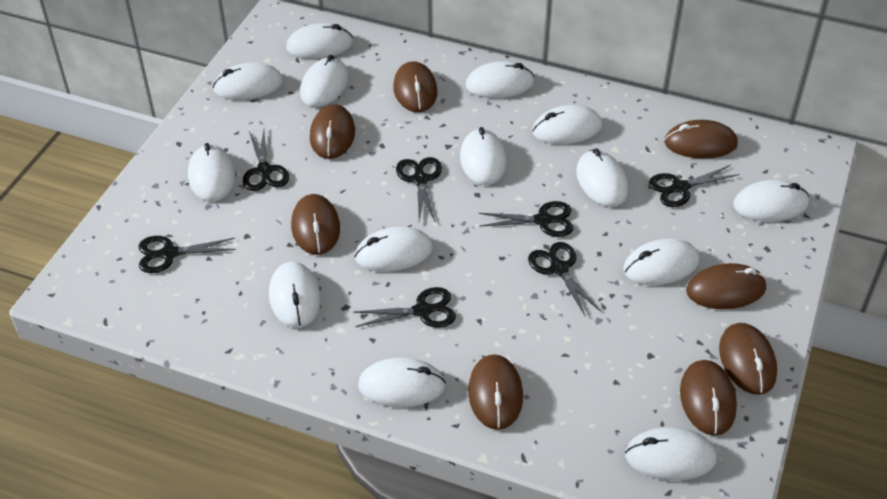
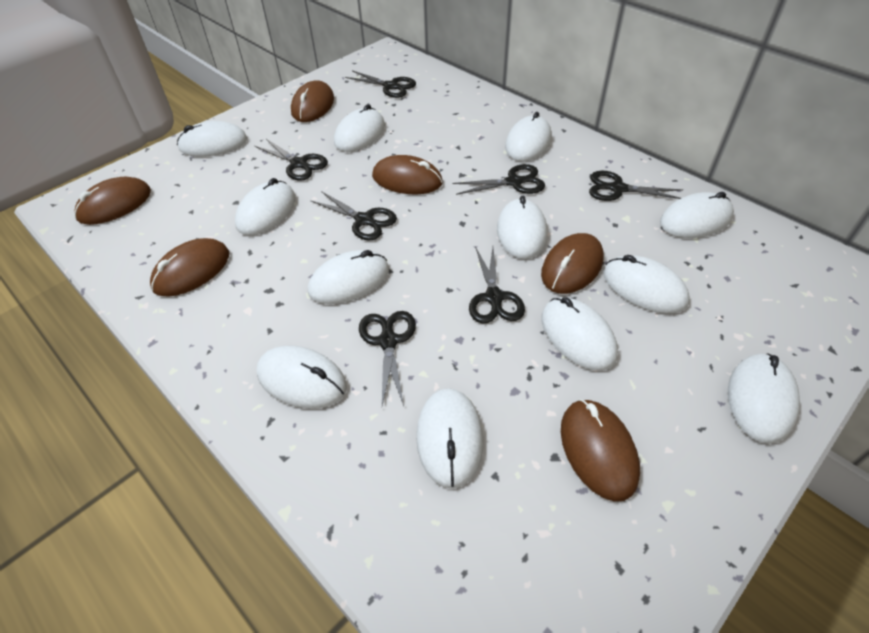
brown mouse: [291,194,340,255] [310,104,355,159] [393,61,437,112] [468,354,523,430] [664,120,738,159] [680,360,737,436] [686,263,766,309] [719,323,777,395] = 8 -> [74,177,151,225] [150,238,229,297] [291,80,334,122] [372,155,443,194] [541,233,603,294] [561,399,640,501] = 6
white mouse: [188,143,235,201] [213,62,283,100] [269,262,321,328] [286,23,353,59] [300,55,349,107] [354,227,433,272] [358,358,446,407] [460,127,506,185] [466,61,535,98] [532,105,602,144] [576,149,628,207] [623,238,699,285] [625,427,717,481] [733,179,809,222] = 14 -> [177,121,247,157] [235,178,296,235] [257,346,347,409] [308,250,389,304] [334,104,385,152] [416,388,483,489] [497,196,547,259] [505,112,552,162] [541,297,618,371] [603,255,690,313] [660,192,734,238] [728,353,800,444] = 12

